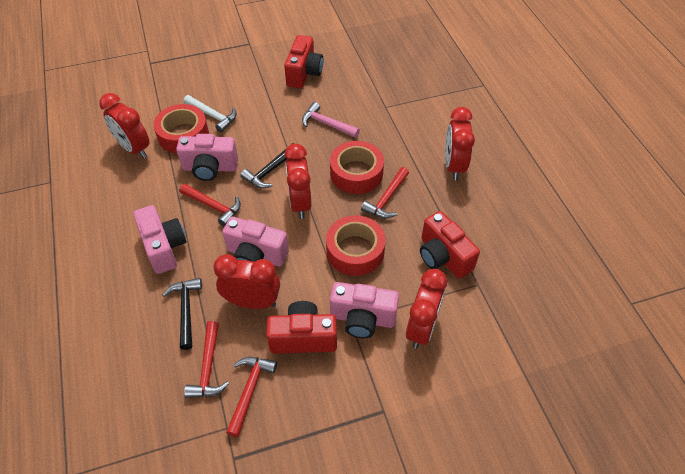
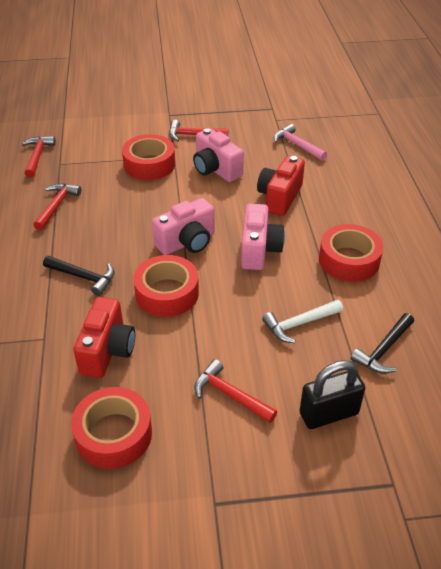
black padlock: none = 0 -> [300,360,365,429] = 1
pink camera: [133,205,186,274] [176,134,238,181] [222,217,289,266] [330,282,399,338] = 4 -> [152,198,215,255] [193,128,244,182] [241,204,285,270] = 3
red camera: [266,301,337,354] [284,35,323,88] [420,211,480,279] = 3 -> [73,297,135,378] [257,156,305,216] = 2
red clock: [99,93,150,159] [213,254,280,309] [284,144,312,219] [406,269,447,349] [445,107,475,180] = 5 -> none = 0
red tape: [154,104,209,154] [326,215,386,276] [330,141,384,194] = 3 -> [71,387,152,469] [122,134,175,180] [133,255,199,317] [319,224,383,282] = 4

